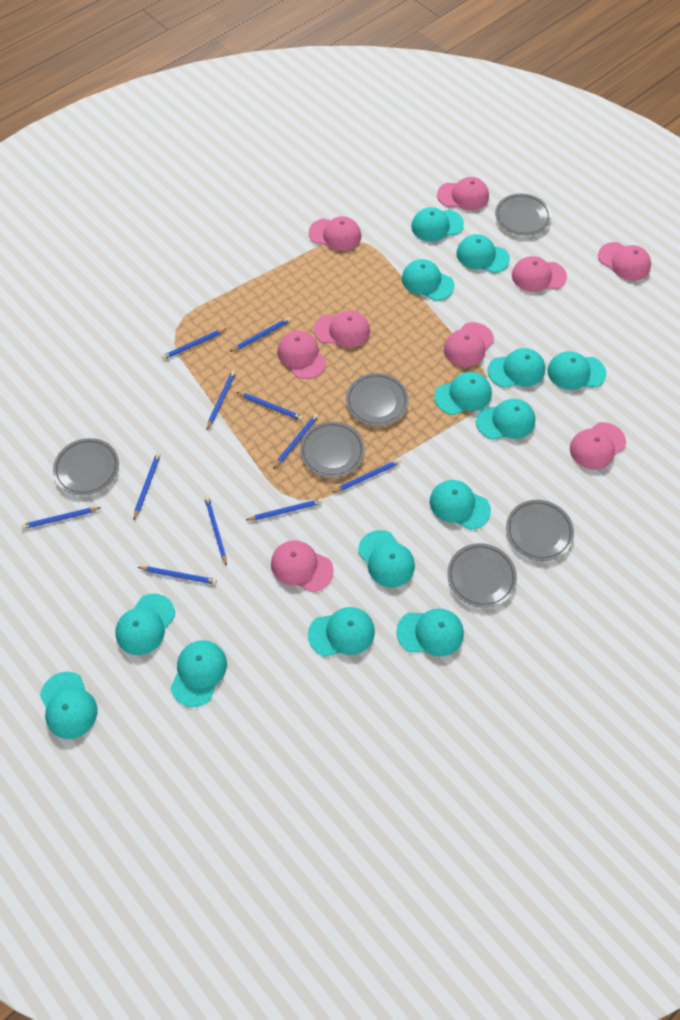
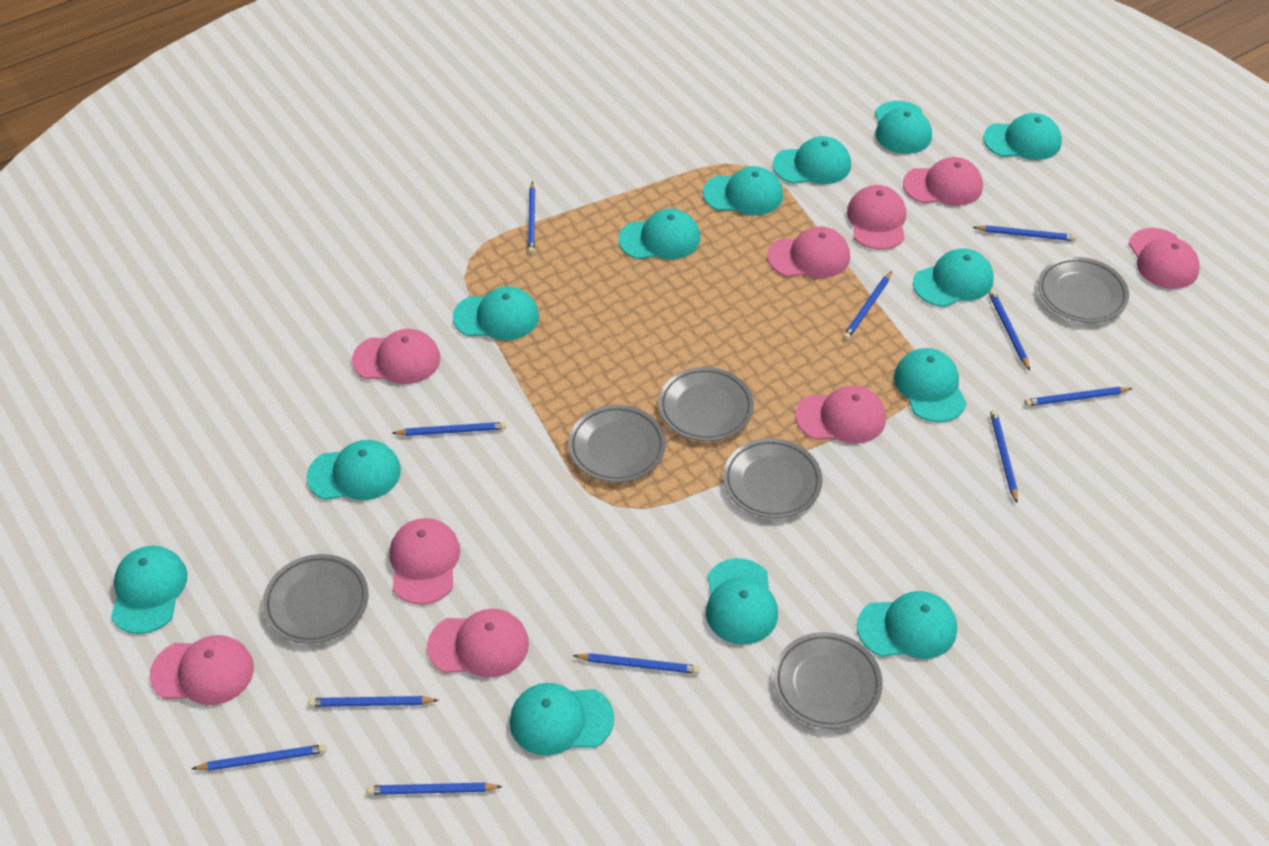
turquoise cap: [40,672,97,739] [116,593,175,655] [171,640,227,707] [308,607,375,657] [358,530,415,587] [396,608,464,657] [402,259,455,301] [411,207,464,242] [429,480,491,530] [434,372,492,415] [456,234,510,273] [476,399,536,440] [488,348,545,388] [547,351,606,390] = 14 -> [111,546,187,634] [306,440,401,500] [453,286,539,340] [510,683,614,756] [619,209,700,259] [703,166,783,215] [706,558,778,644] [773,136,851,184] [857,591,957,659] [875,101,932,154] [894,348,967,422] [913,248,994,307] [983,113,1062,160] = 13

